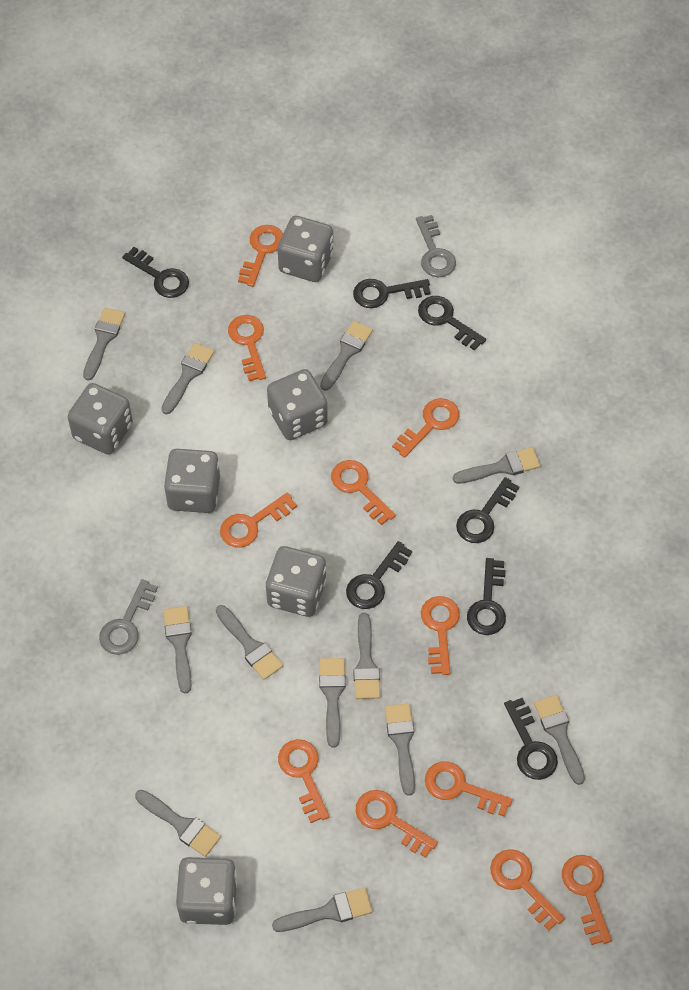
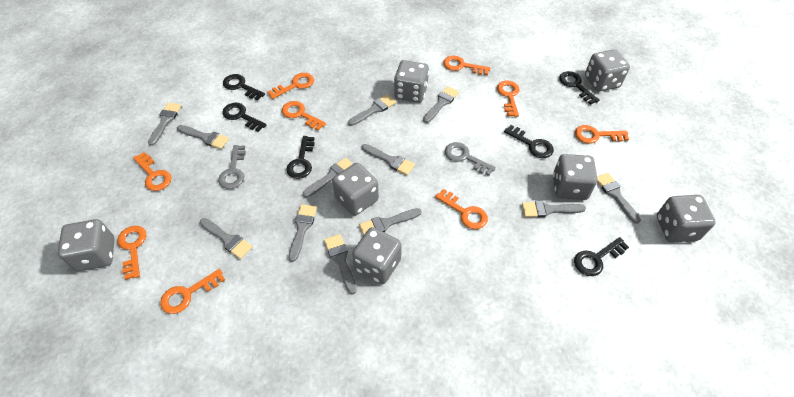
black key: [122,247,189,298] [346,541,412,609] [353,279,430,308] [418,296,486,351] [456,477,519,543] [467,558,506,635] [504,698,558,780] = 7 -> [222,103,266,132] [223,74,265,101] [286,136,315,179] [504,125,554,158] [559,71,600,105] [574,237,629,276] = 6
grey dice: [68,383,133,455] [164,449,220,513] [176,857,238,925] [266,546,326,617] [267,369,328,440] [278,216,333,282] = 6 -> [58,219,115,271] [332,163,379,216] [352,227,402,284] [394,60,429,103] [553,154,598,200] [585,49,630,92] [657,195,716,243] = 7
orange key: [220,492,297,548] [228,315,266,381] [238,225,283,287] [278,739,330,823] [331,460,396,525] [356,790,438,858] [392,398,459,458] [421,596,460,675] [425,761,513,816] [490,849,565,931] [562,855,612,945] = 11 -> [117,226,146,280] [133,152,172,191] [160,269,225,314] [268,73,314,99] [282,101,326,131] [435,189,488,229] [443,56,491,75] [497,81,520,117] [575,125,629,144] = 9

